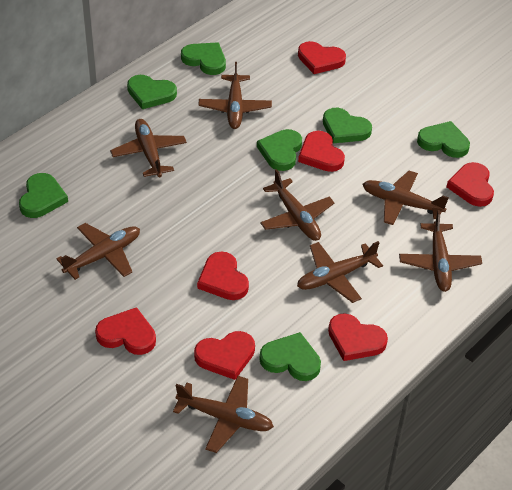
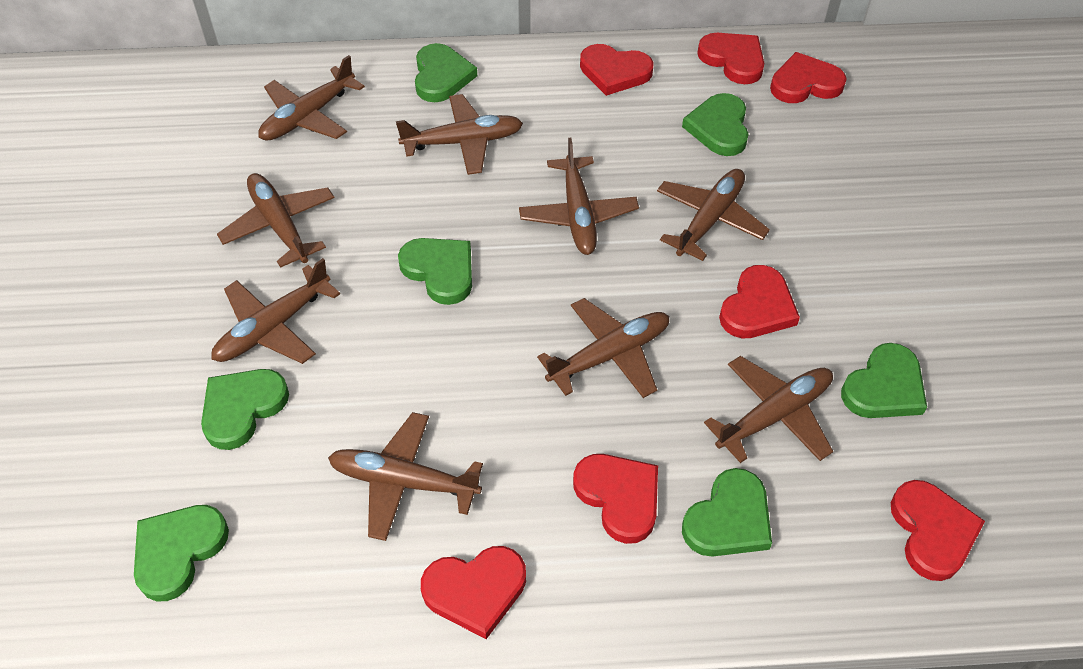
brown plane: [56,223,140,280] [110,119,187,177] [173,376,274,453] [199,62,272,129] [260,169,335,241] [297,241,383,303] [363,171,449,225] [399,210,482,292] = 8 -> [211,258,340,364] [217,173,334,268] [258,55,365,141] [328,412,483,541] [396,94,523,175] [519,138,639,255] [537,298,670,398] [657,169,770,261] [704,356,833,463] = 9

